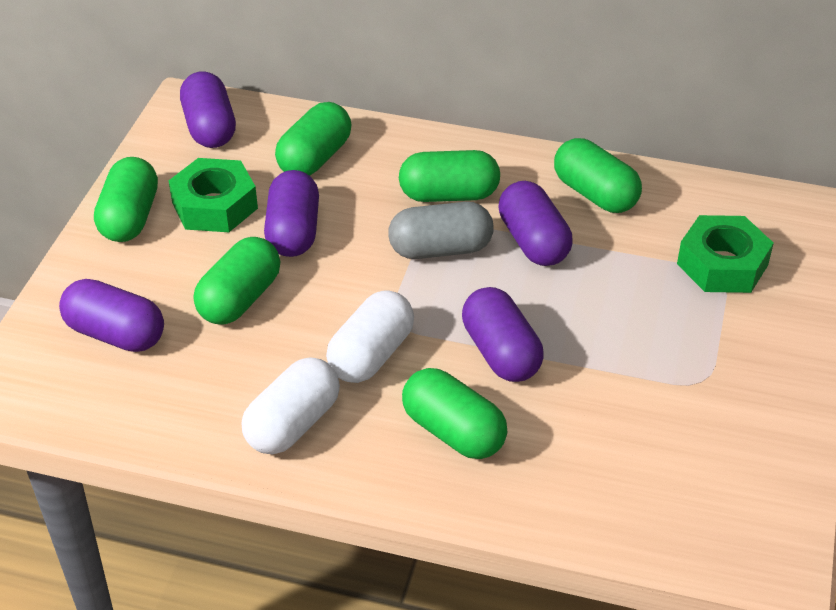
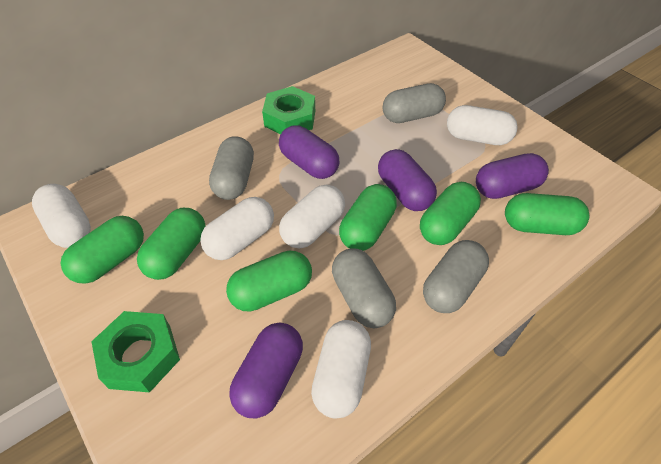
grey capsule: [388,202,494,259] = 1 -> [209,136,254,200] [332,248,396,328] [383,83,446,123] [423,240,489,313] = 4
purple capsule: [59,279,164,352] [180,71,236,148] [264,170,319,257] [462,287,543,382] [499,181,573,266] = 5 -> [229,323,303,418] [279,125,339,179] [378,149,437,211] [476,153,549,199] = 4
white capsule: [242,357,340,454] [326,291,414,383] = 2 -> [32,184,91,248] [200,197,274,260] [279,185,345,248] [311,320,371,419] [447,105,518,145] = 5

